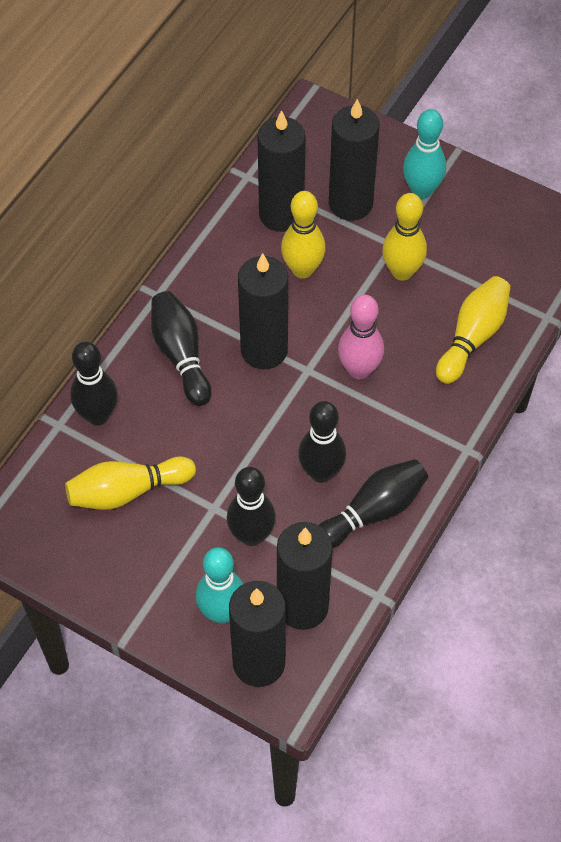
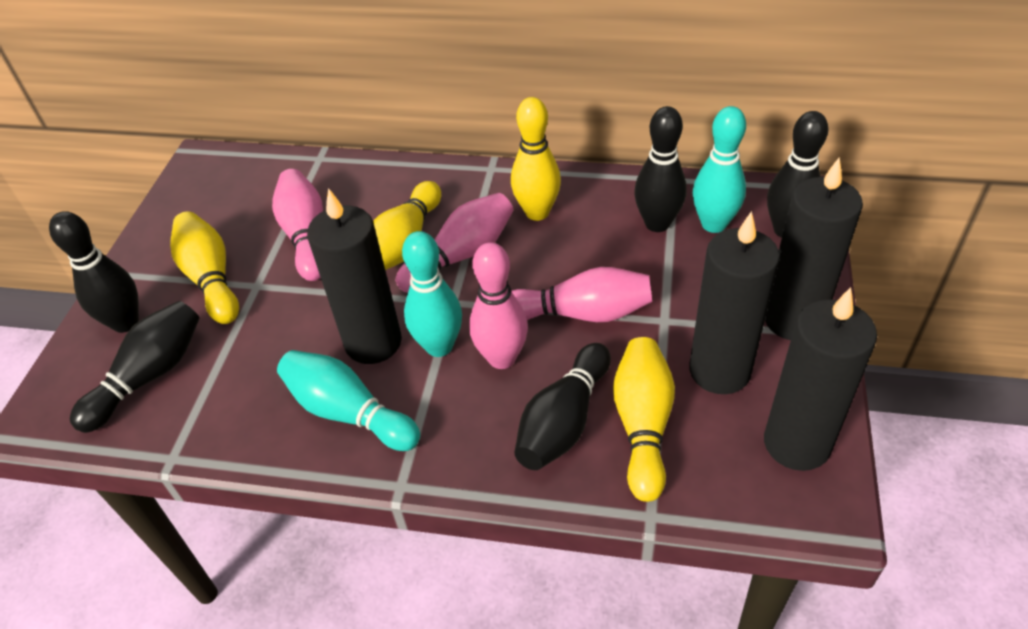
black candle: [229,581,286,687] [238,253,288,369] [258,110,306,232] [277,522,333,630] [329,99,380,221] = 5 -> [307,188,402,364] [689,211,780,394] [764,287,877,471] [765,158,863,340] = 4
pink bowling pin: [338,295,384,379] = 1 -> [272,169,323,281] [396,193,513,293] [469,242,528,369] [511,267,652,322] = 4
turquoise bowling pin: [196,547,243,624] [403,109,446,199] = 2 -> [277,350,420,451] [402,231,462,357] [693,106,746,233] = 3

